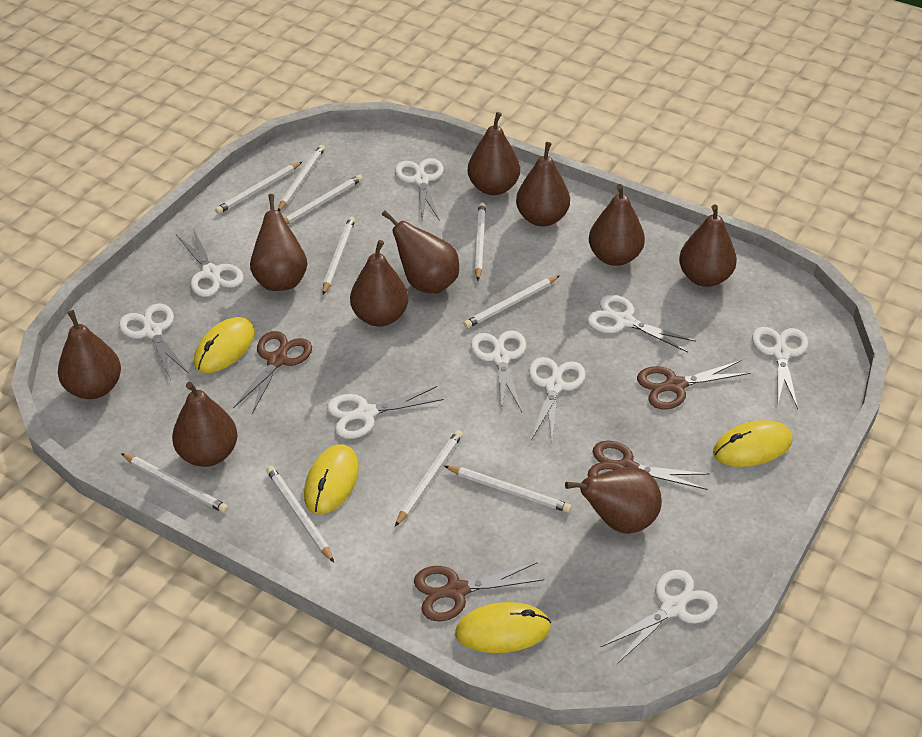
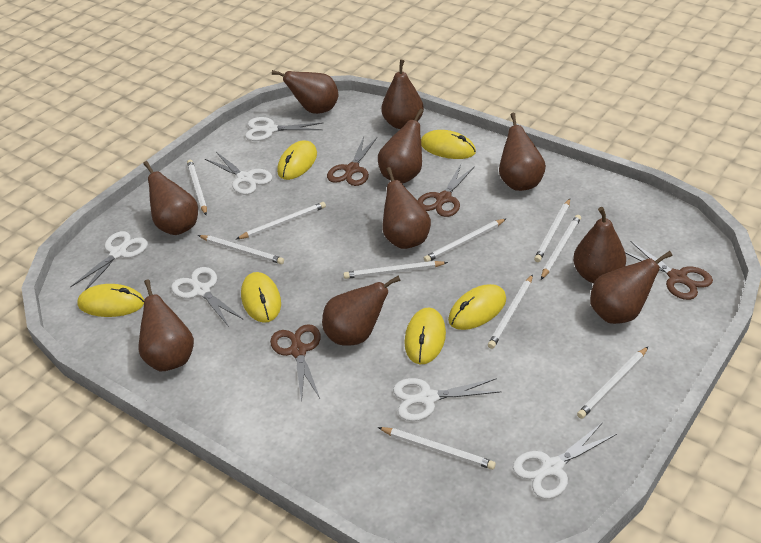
white scissors: [119,303,189,378] [176,229,244,297] [327,386,444,439] [395,158,444,221] [471,330,526,412] [529,357,586,442] [587,295,696,352] [601,570,718,664] [752,327,808,409] = 9 -> [70,231,148,291] [171,267,244,327] [205,152,272,195] [245,117,322,141] [393,378,501,421] [513,422,617,499] = 6
yellow mouse: [194,317,255,373] [304,444,359,514] [455,602,551,653] [713,420,793,467] = 4 -> [77,284,144,317] [241,272,281,323] [277,140,317,180] [404,307,446,364] [421,130,476,159] [448,284,506,330] = 6

